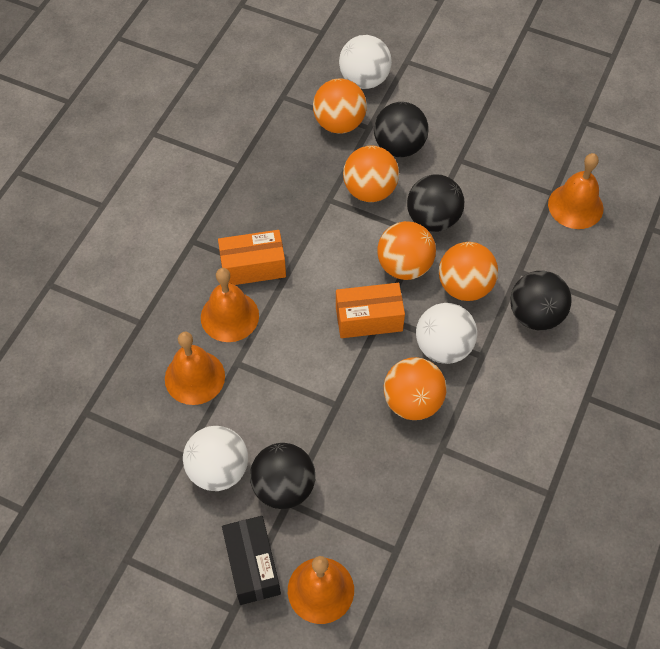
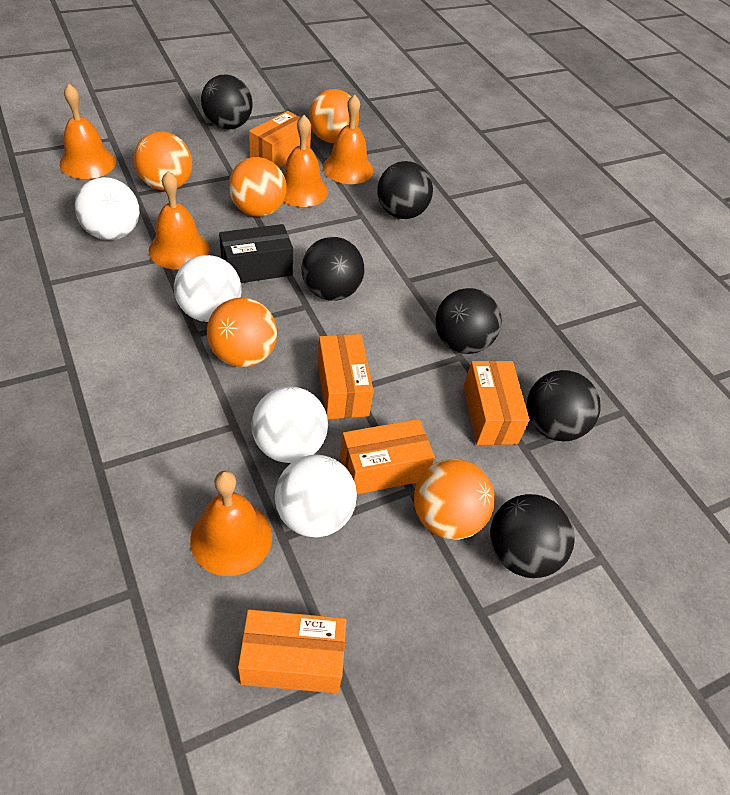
black ball: [250,443,315,509] [374,102,429,157] [407,174,464,232] [510,271,572,330] = 4 -> [201,75,253,129] [301,237,365,301] [378,161,433,219] [435,288,502,354] [490,494,575,578] [527,370,601,441] = 6
orange bell: [165,332,225,405] [201,268,259,342] [288,556,354,624] [548,153,603,229] = 4 -> [60,84,116,179] [149,171,209,270] [190,471,272,576] [283,115,328,207] [323,95,373,184] = 5
orange box: [218,230,286,285] [336,283,405,338] = 2 -> [238,609,346,693] [249,111,311,168] [317,334,374,419] [340,419,435,495] [463,361,530,445] = 5
white ball: [183,426,248,491] [339,35,392,89] [416,303,477,364] = 3 -> [75,177,139,240] [174,255,242,322] [251,386,328,463] [275,455,357,537] = 4

